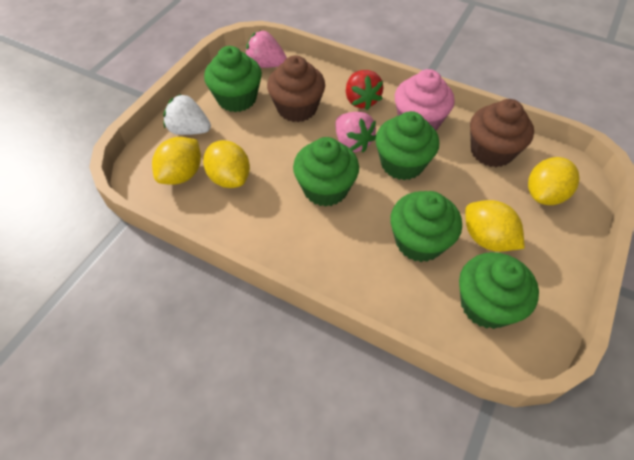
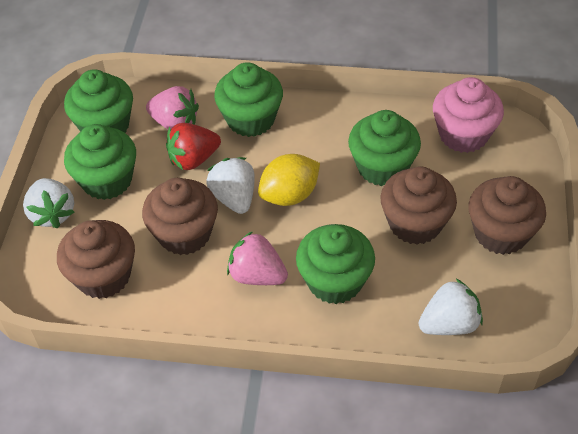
brown cupcake: [267,55,325,122] [470,99,534,167] = 2 -> [57,220,135,299] [142,178,218,255] [380,167,457,245] [468,176,546,255] = 4
white strawberry: [163,94,211,135] = 1 -> [23,178,74,228] [206,157,255,214] [418,279,483,335] = 3
yellow lemon: [152,137,201,185] [203,140,250,188] [465,200,525,252] [528,157,579,205] = 4 -> [258,154,320,206] = 1

